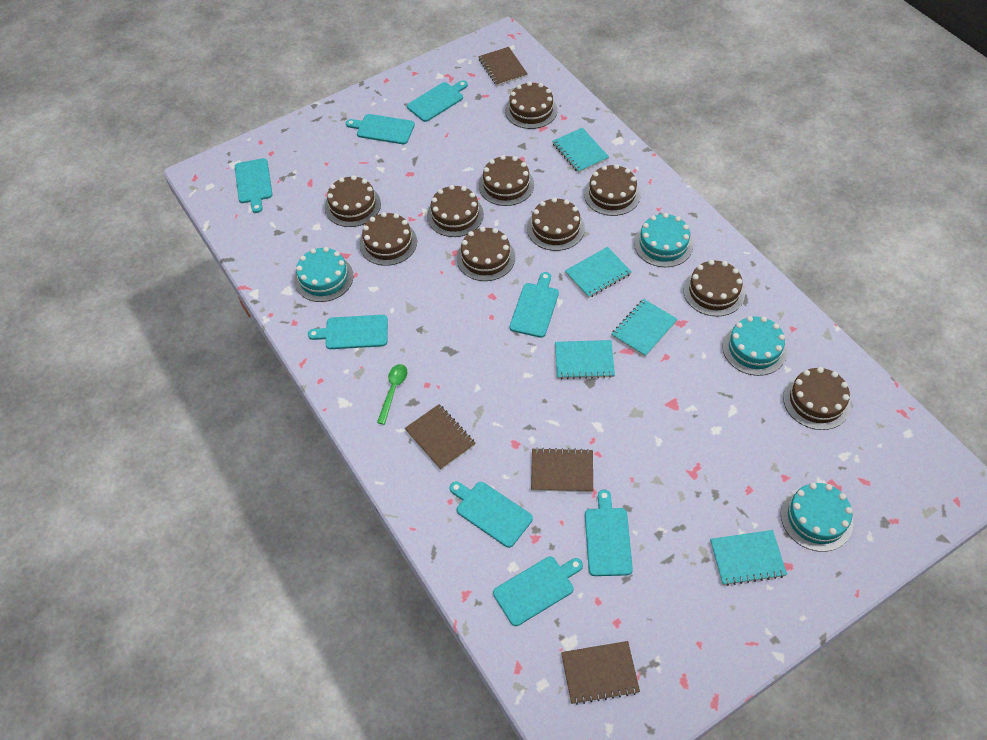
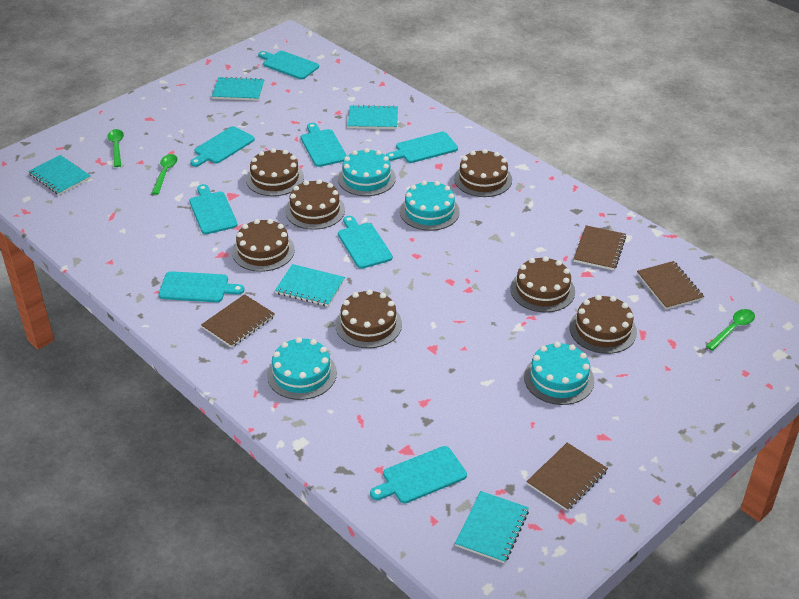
brown cake: [325,175,381,227] [359,212,417,266] [427,185,484,237] [457,227,515,281] [479,155,534,206] [505,81,557,129] [527,197,585,251] [584,164,641,216] [683,260,745,317] [783,367,851,430] = 10 -> [232,219,295,272] [246,148,304,196] [285,179,345,230] [335,289,402,348] [454,149,512,197] [510,256,575,312] [569,295,637,354] = 7
green spoon: [377,364,407,425] = 1 -> [108,129,124,167] [152,154,178,195] [706,309,755,351] = 3

